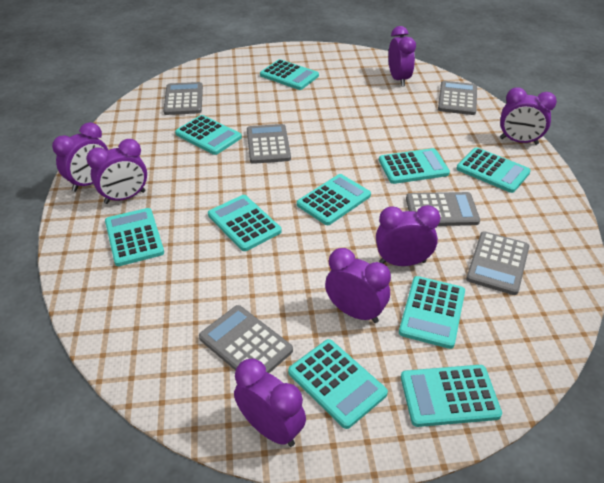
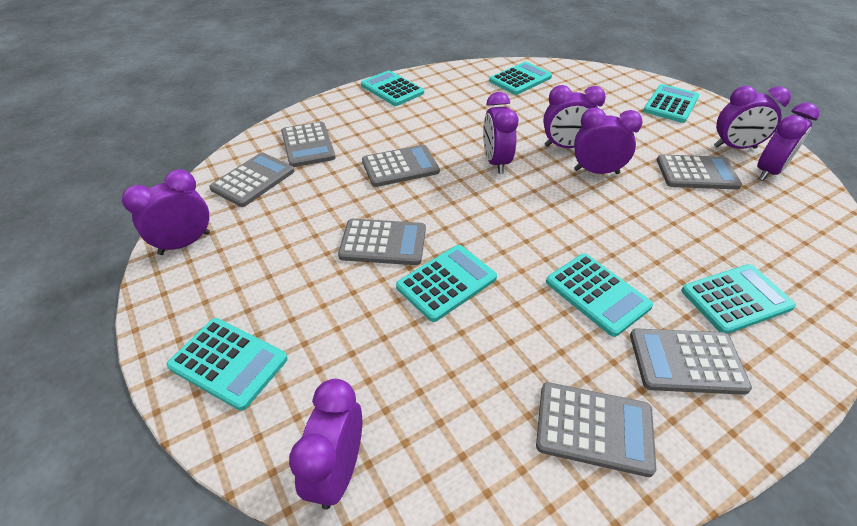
grey calculator: [163,82,203,115] [199,305,293,373] [247,124,291,164] [406,192,480,226] [438,81,477,115] [466,231,529,295] = 6 -> [209,152,295,207] [281,122,336,167] [338,219,426,265] [362,145,440,187] [536,382,656,477] [630,328,752,395] [657,155,742,190] = 7
turquoise calculator: [105,208,164,266] [175,115,242,155] [208,195,282,251] [260,59,319,90] [288,339,388,429] [297,174,371,225] [379,148,450,184] [399,276,465,349] [401,365,502,427] [456,147,531,193] = 10 -> [167,318,288,411] [361,70,424,106] [396,245,497,322] [489,62,552,95] [546,254,653,337] [643,84,699,123] [681,264,796,334] = 7

